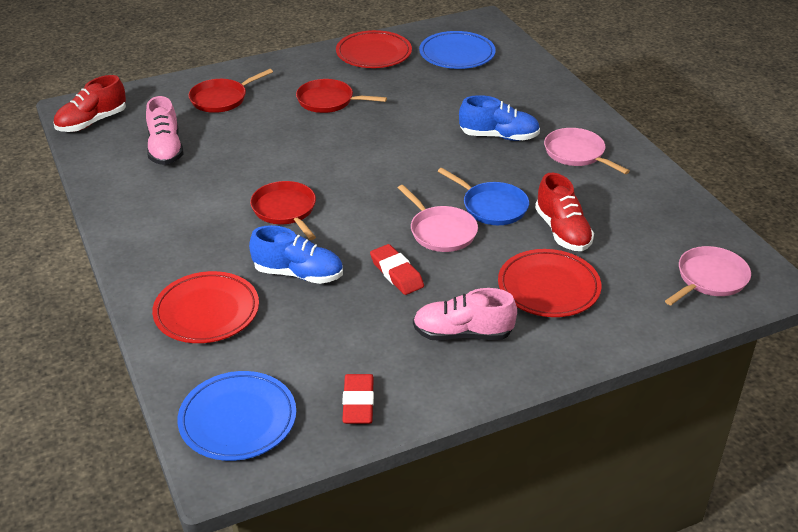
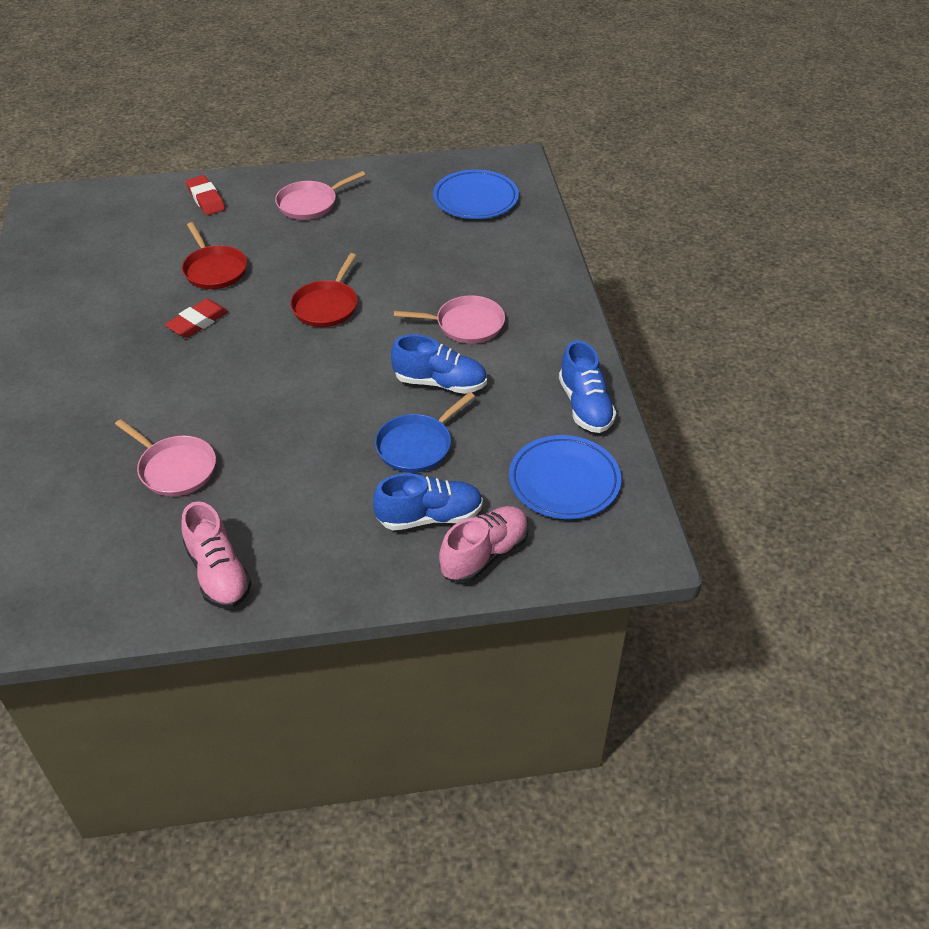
blue shoe: [249,225,343,284] [459,95,540,141] = 2 -> [373,473,483,530] [391,334,487,394] [559,341,616,433] = 3
red pan: [189,69,273,113] [250,181,316,240] [296,79,387,113] = 3 -> [182,222,247,289] [290,253,358,327] = 2
red plate: [152,271,259,343] [336,30,412,68] [498,249,602,317] = 3 -> none = 0
red shoe: [53,75,126,132] [535,173,594,251] = 2 -> none = 0

